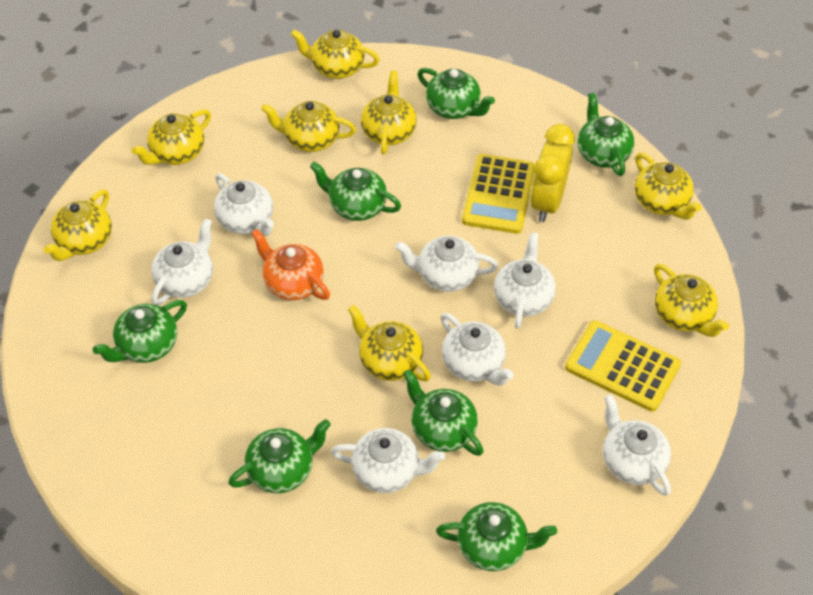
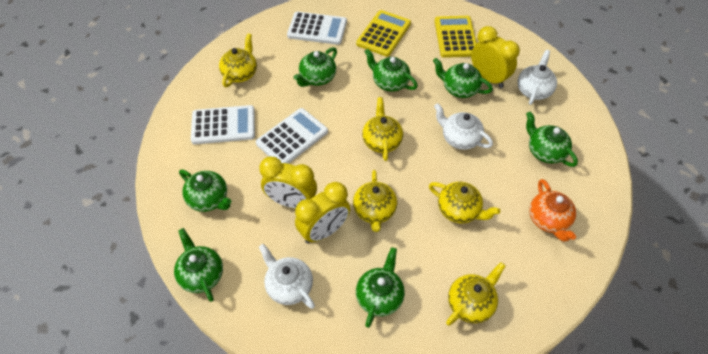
white calculator: none = 0 -> [191,105,255,144] [256,108,328,164] [287,12,347,45] = 3
white teapot: [151,218,213,305] [214,173,274,236] [331,428,445,493] [395,236,498,292] [441,313,514,386] [494,232,556,329] [603,394,671,496] = 7 -> [259,244,315,309] [434,103,493,150] [517,50,557,105] = 3
yellow clock: [530,124,575,222] = 1 -> [259,156,317,209] [295,182,350,243] [471,26,520,88] = 3
yellow teapot: [44,189,112,261] [132,109,211,165] [261,101,356,152] [291,29,380,79] [348,305,431,381] [361,71,416,155] [635,153,702,220] [654,264,729,337] = 8 -> [219,34,257,87] [353,170,397,232] [362,97,403,161] [429,182,500,223] [446,262,505,326] = 5

